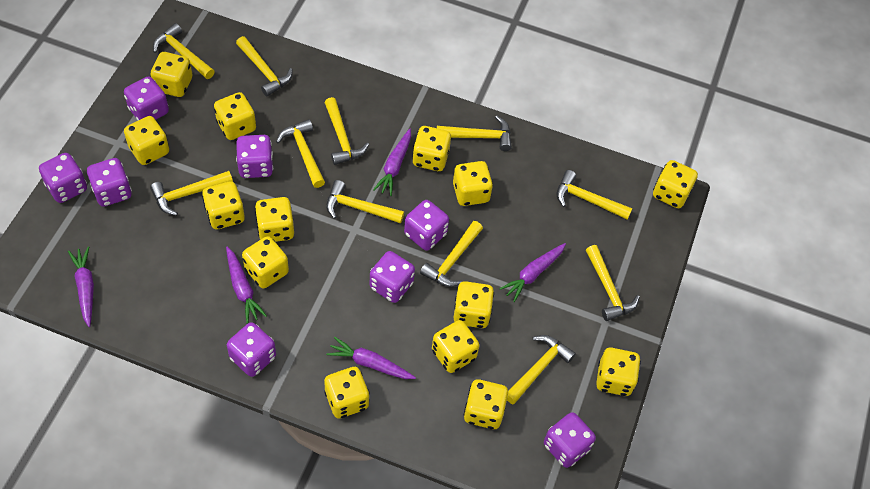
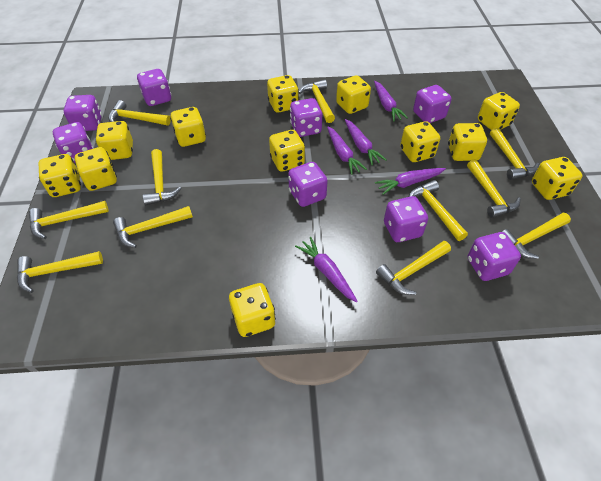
yellow dice: [124,116,169,165] [150,52,192,97] [202,181,245,229] [214,92,256,140] [242,236,289,288] [255,197,294,242] [324,367,370,419] [412,126,451,171] [432,320,479,373] [453,161,493,206] [453,281,494,328] [464,379,508,429] [596,348,641,396] [653,160,698,208] = 14 -> [38,154,81,197] [75,147,117,191] [96,121,133,160] [170,107,206,147] [229,283,276,337] [267,75,299,113] [269,130,305,172] [336,75,371,114] [400,121,440,162] [448,123,487,161] [478,92,520,130] [532,157,582,200] = 12

